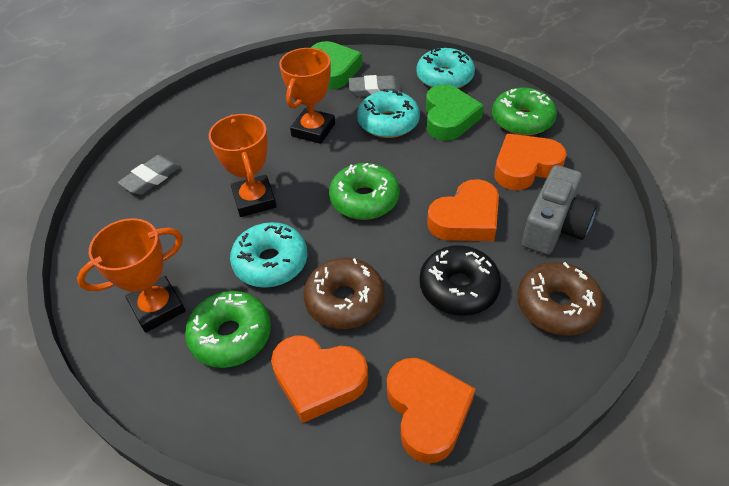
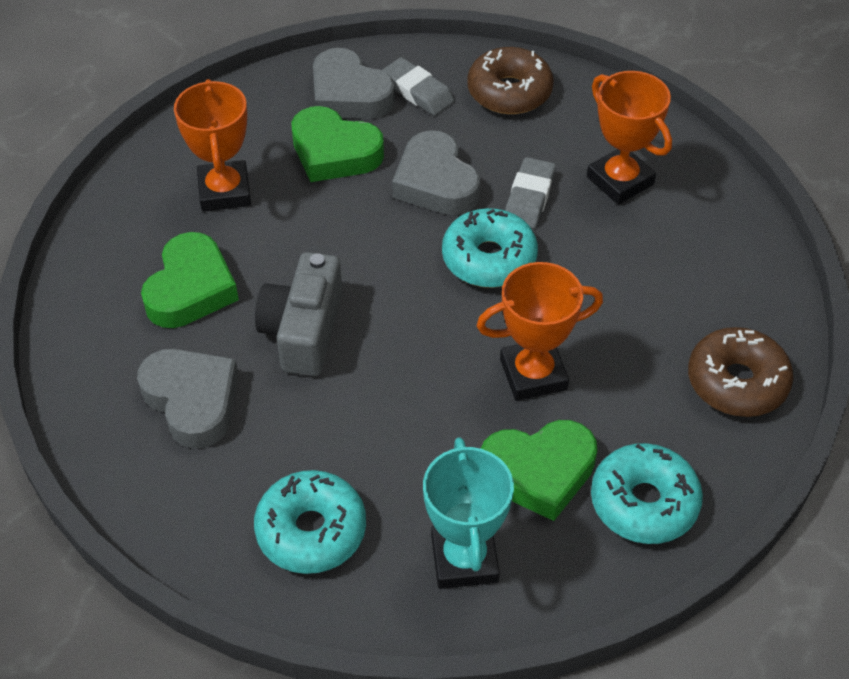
black donut: [419,245,501,316] = 1 -> none = 0
green donut: [185,291,271,368] [329,163,400,220] [492,88,557,136] = 3 -> none = 0
green heart: [311,41,362,89] [426,84,484,141] = 2 -> [141,232,239,328] [291,106,384,182] [481,420,597,521] = 3
grey heart: none = 0 -> [137,349,239,449] [313,48,395,119] [392,130,480,215] = 3
orange heart: [271,335,368,423] [387,358,475,463] [427,179,499,241] [495,134,567,190] = 4 -> none = 0
turquoise trophy: none = 0 -> [423,437,514,589] = 1

